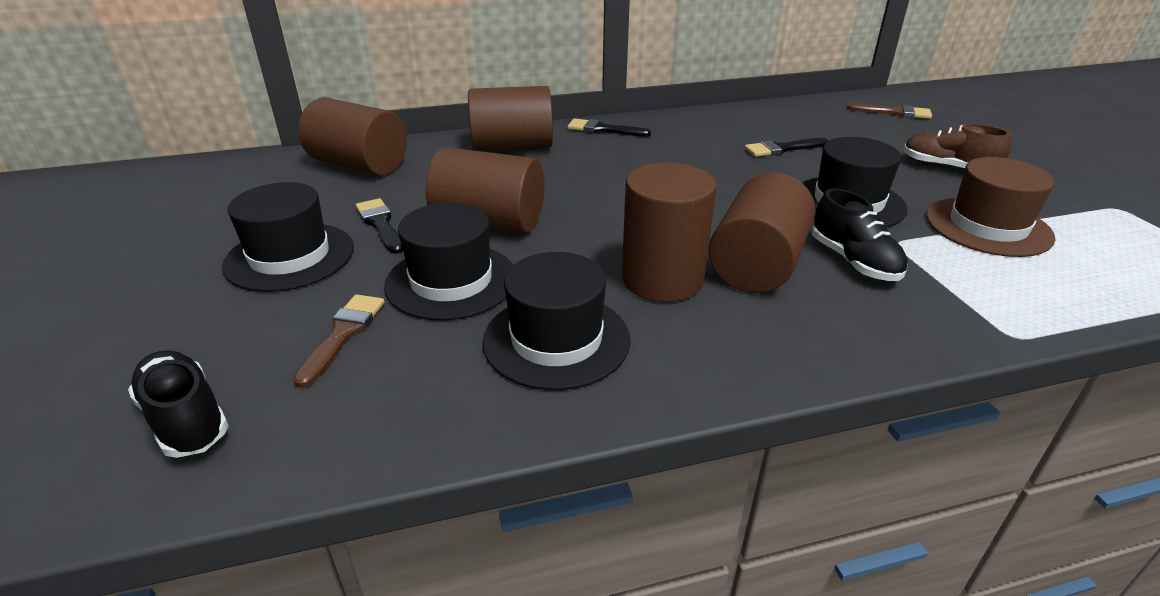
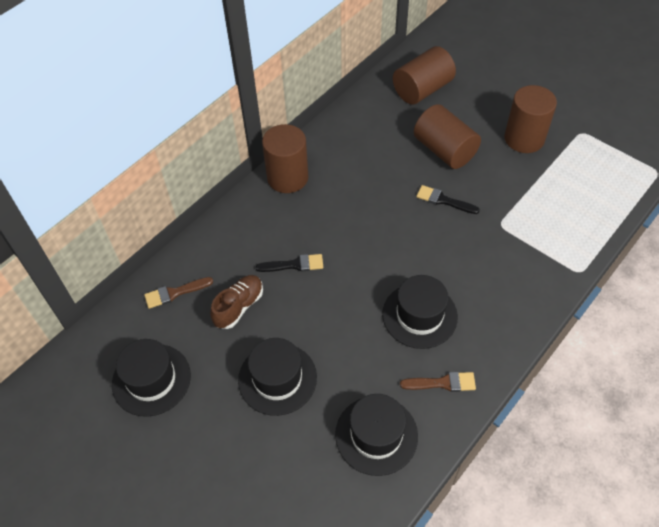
black brush: [356,198,403,254] [568,118,651,137] [745,138,828,157] = 3 -> [256,254,323,272] [416,185,480,214] = 2
black shoe: [128,350,229,458] [812,188,908,281] = 2 -> none = 0
brown cylinder: [298,97,407,176] [426,147,544,233] [468,86,553,151] [622,162,716,302] [709,173,815,293] = 5 -> [262,124,308,193] [393,46,456,105] [414,104,481,169] [504,85,557,153] = 4
brown hat: [926,157,1055,257] = 1 -> none = 0

